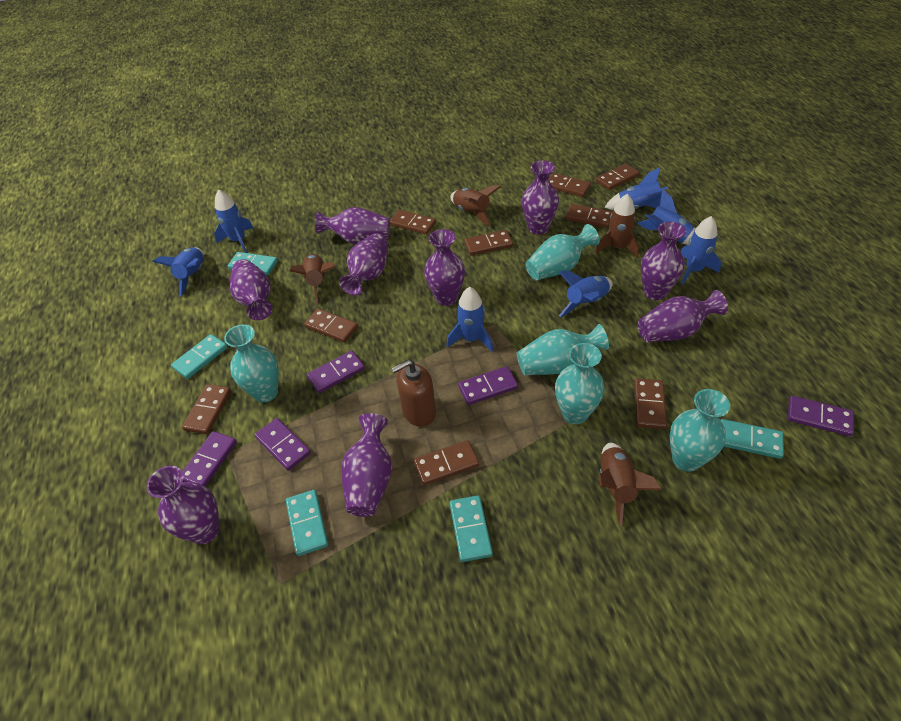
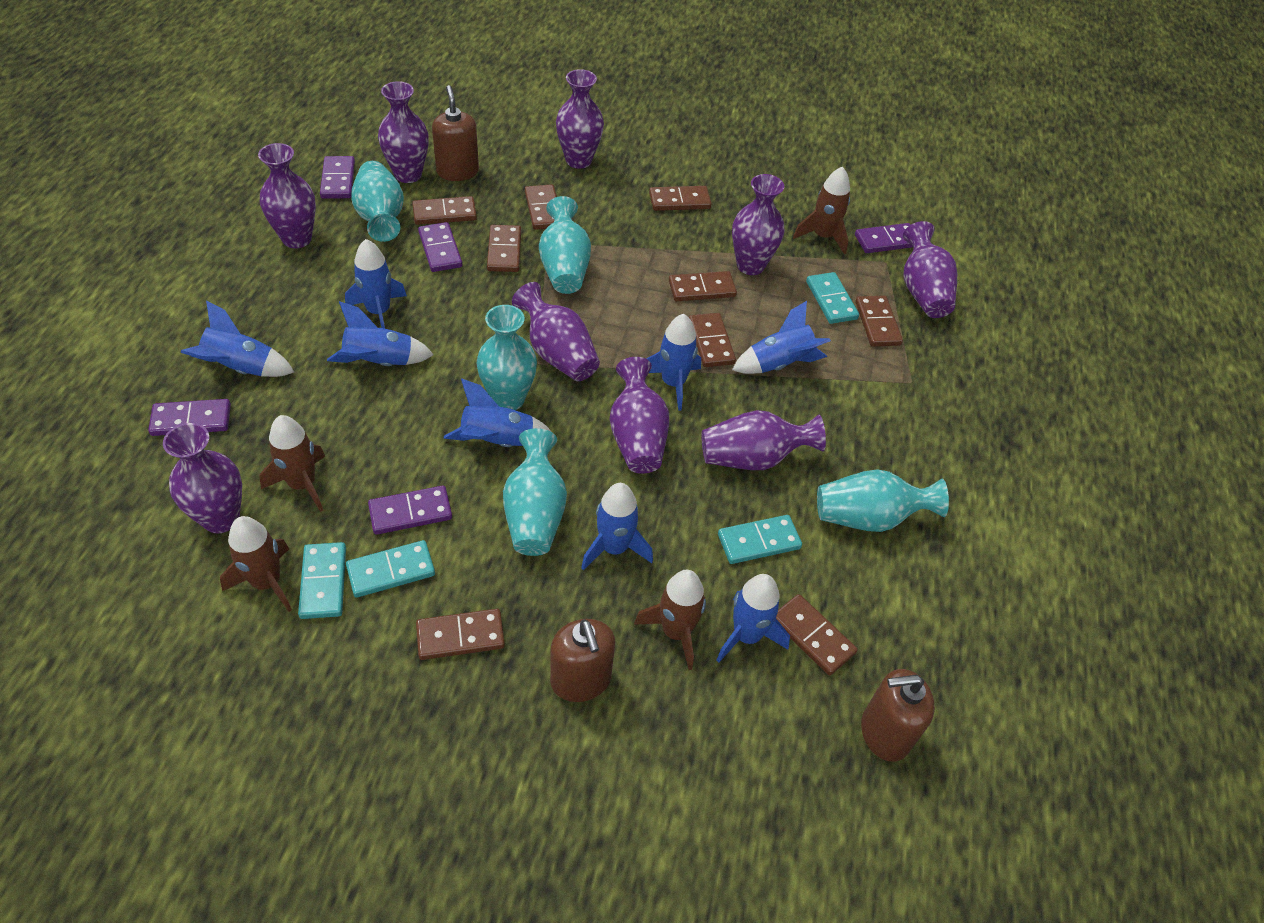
blue rocket: [152,247,204,296] [214,190,253,253] [447,287,493,352] [559,271,613,317] [605,167,668,210] [637,189,695,245] [681,216,721,284] = 7 -> [180,300,294,377] [327,301,434,366] [345,239,407,329] [444,378,551,447] [581,483,653,570] [646,314,701,411] [716,574,790,663] [732,301,831,374] = 8
brown soap dispenser: [391,360,436,427] = 1 -> [432,85,479,181] [550,619,615,702] [861,669,935,762] = 3
turquoise domino: [171,334,228,379] [228,252,278,275] [286,490,328,556] [450,495,493,562] [721,419,784,459] = 5 -> [298,542,346,619] [346,540,435,598] [718,515,802,564] [806,272,859,324] = 4

